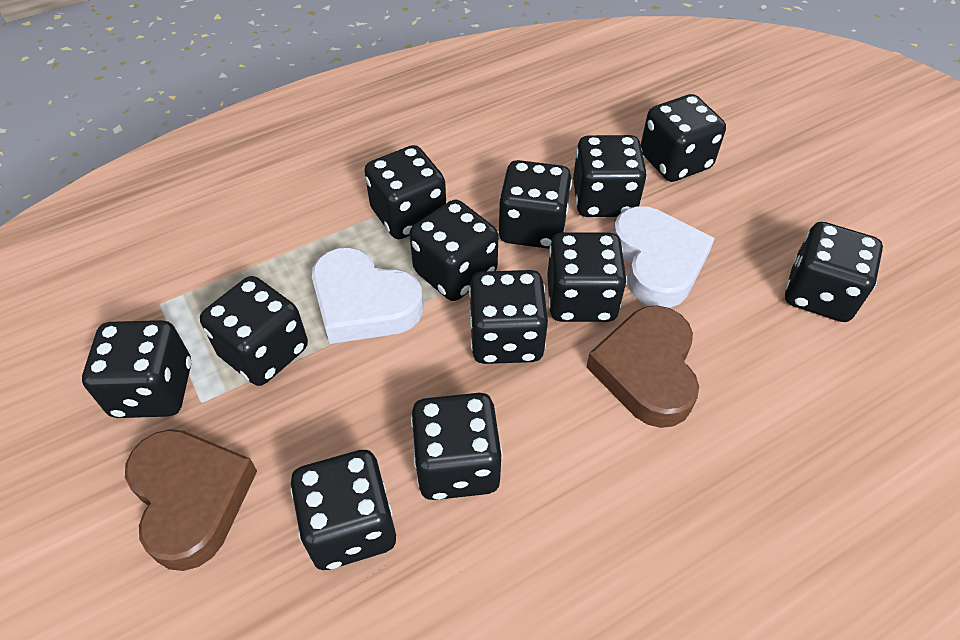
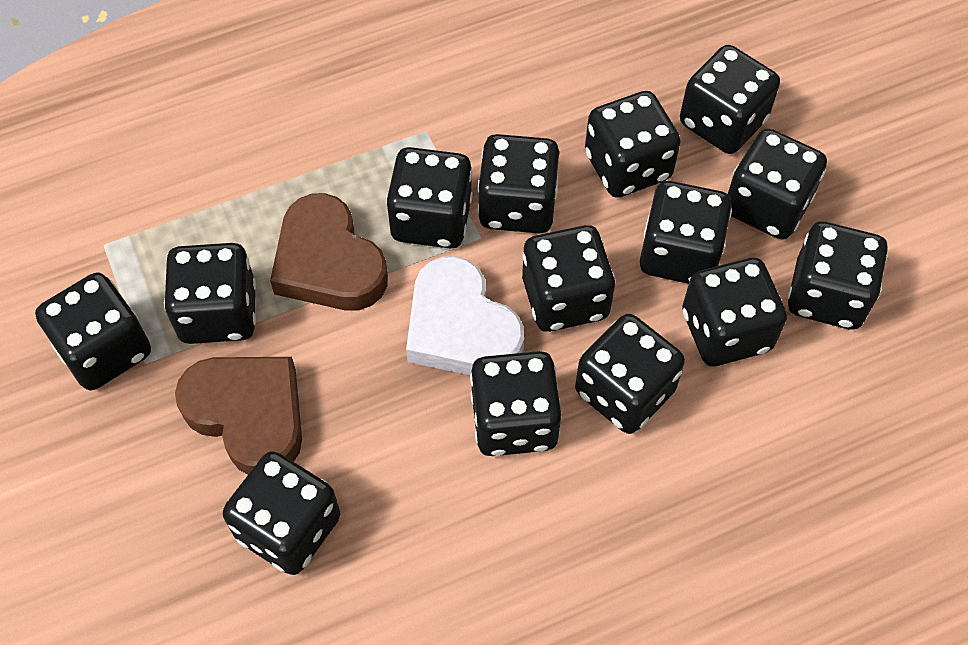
black dice: [82,320,191,418] [200,276,308,386] [290,450,396,570] [364,145,446,239] [409,200,498,301] [411,393,503,500] [469,270,548,364] [499,160,572,249] [547,232,627,322] [573,135,647,217] [641,94,726,182] [785,222,883,322] = 12 -> [35,272,151,390] [164,243,256,344] [223,451,340,575] [386,147,473,249] [470,351,562,456] [477,134,559,234] [522,225,615,332] [575,314,685,434] [585,91,681,198] [640,181,732,284] [680,45,780,154] [682,258,787,366] [728,129,827,239] [788,221,888,330] = 14
white heart: [312,248,423,344] [613,206,715,308] = 2 -> [406,256,524,375] = 1

